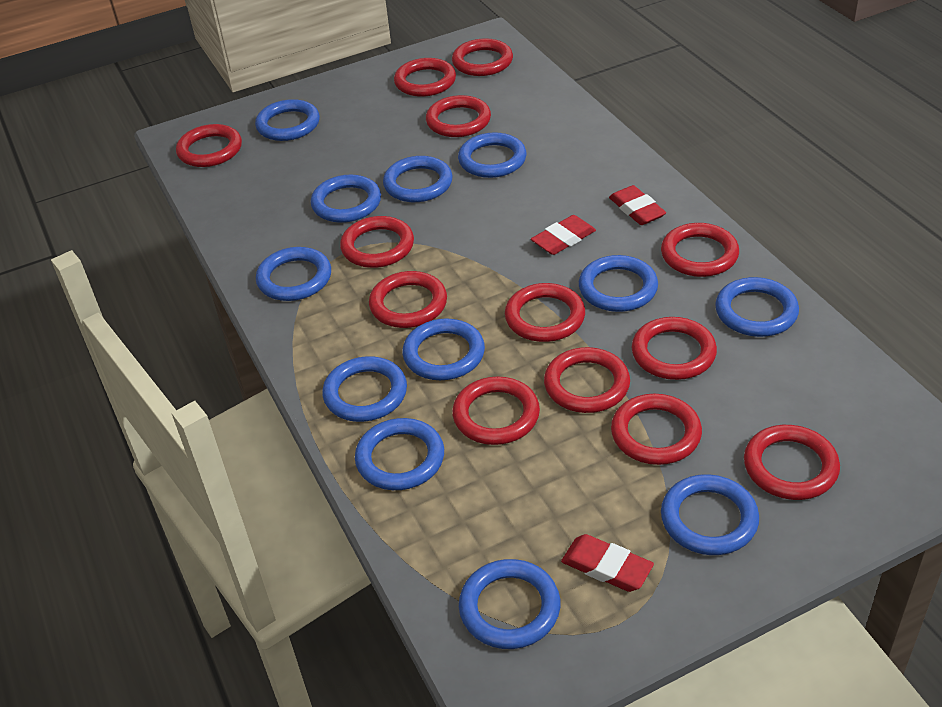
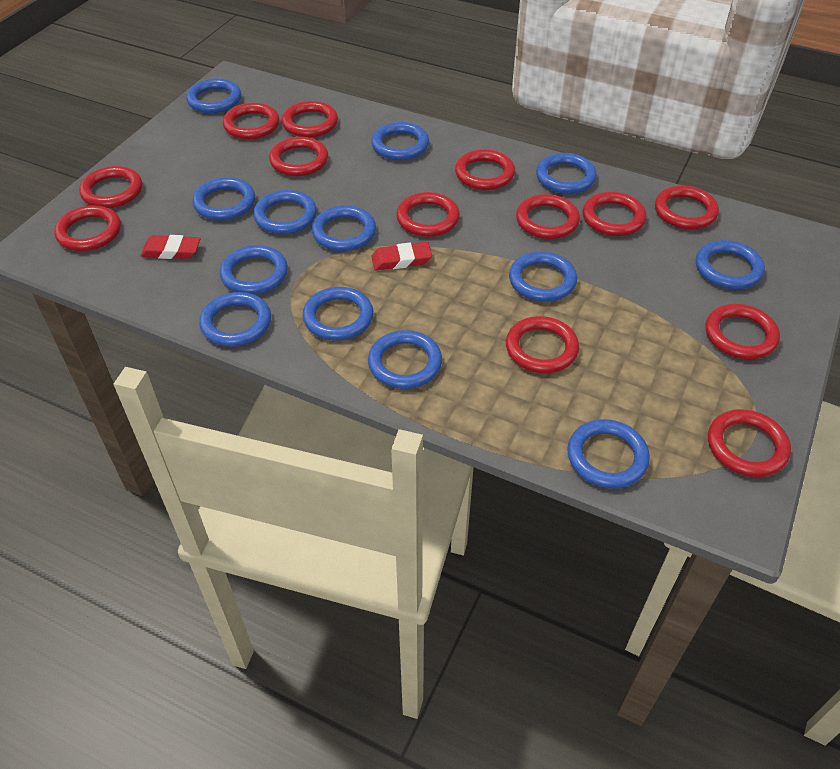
blue ring: [255,99,320,141] [256,247,331,301] [311,175,381,223] [322,356,407,422] [355,418,444,490] [383,156,453,202] [402,319,485,380] [458,132,527,178] [459,559,560,649] [579,255,658,312] [661,474,759,555] [715,277,799,337] = 12 -> [186,78,241,113] [192,177,255,220] [199,292,271,347] [220,245,288,295] [253,190,317,234] [302,287,374,340] [312,205,376,251] [368,330,442,389] [371,122,429,160] [509,251,577,302] [536,153,597,194] [567,419,650,488] [696,240,765,289] = 13
red eraser: [531,215,596,255] [561,534,654,592] [609,185,666,225] = 3 -> [141,235,201,259] [371,242,432,270] = 2

